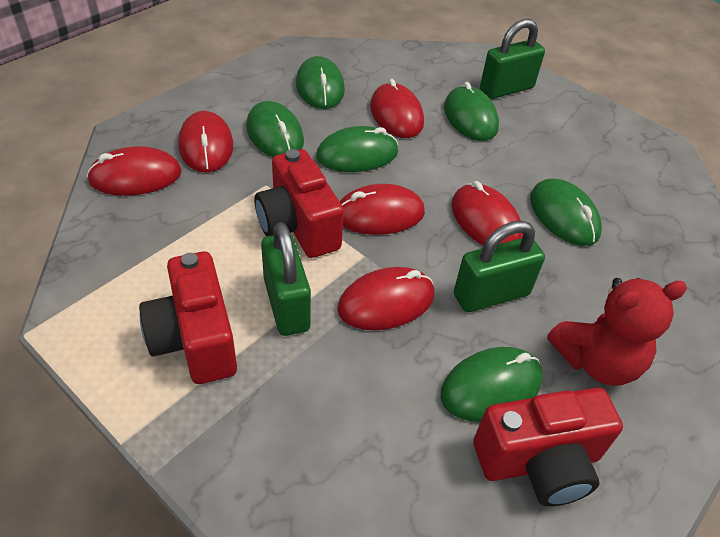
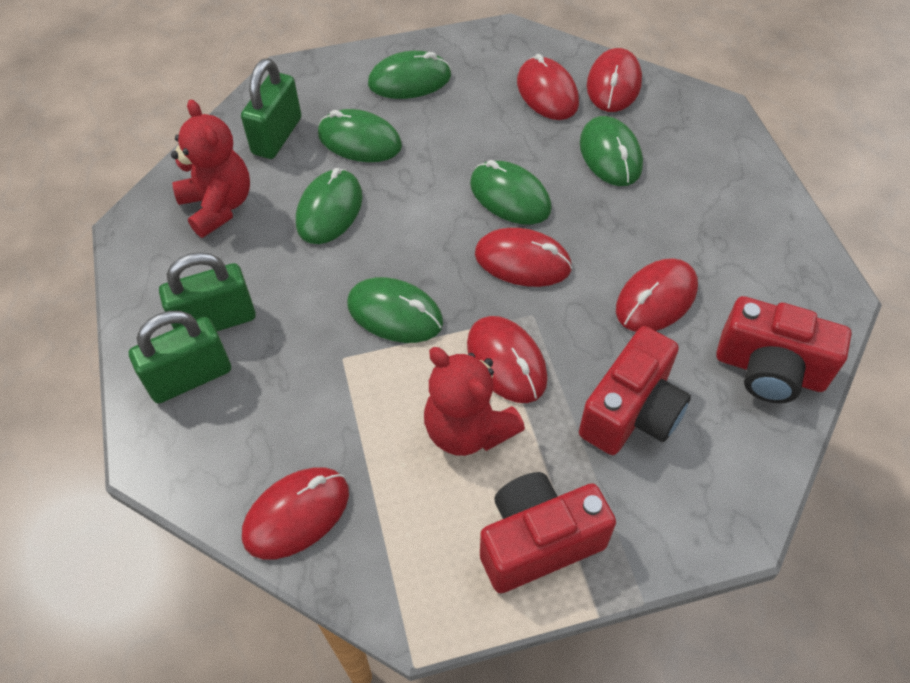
red teddy bear: [547,278,687,386] = 1 -> [171,99,250,238] [424,347,525,456] = 2

